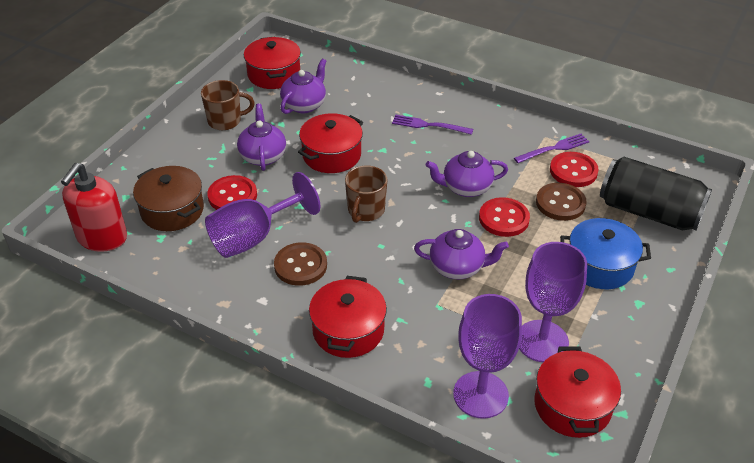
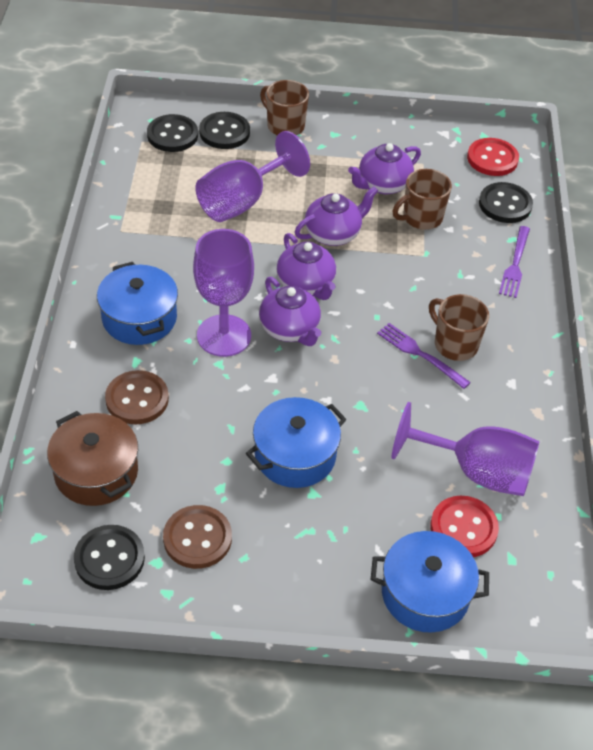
black button: none = 0 -> [74,525,145,590] [147,114,198,152] [199,112,250,149] [479,182,533,223] = 4
black can: [600,157,712,231] = 1 -> none = 0
blue pot: [560,218,651,289] = 1 -> [97,262,178,345] [246,397,347,488] [371,531,489,633] = 3
brown mug: [201,80,255,130] [345,166,387,223] = 2 -> [260,80,309,136] [392,169,452,230] [429,294,489,361] = 3
red button: [207,175,257,210] [479,197,530,237] [550,152,599,187] = 3 -> [431,496,499,557] [467,138,519,176] = 2
red pot: [244,36,301,89] [298,113,363,173] [309,276,387,358] [534,346,621,438] = 4 -> none = 0
red soap dispenser: [61,163,127,252] = 1 -> none = 0

